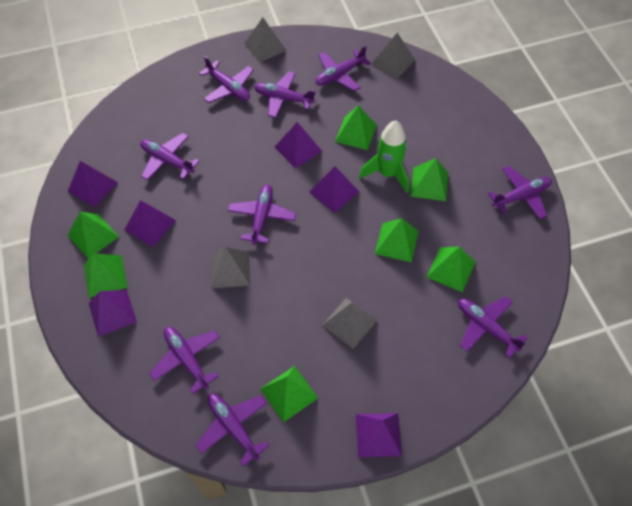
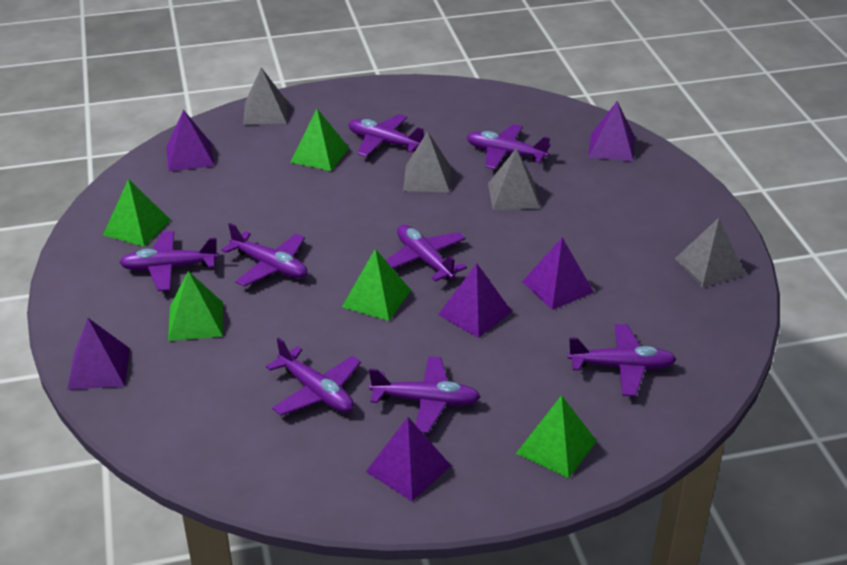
green pyramid: [67,212,119,258] [84,253,128,298] [260,366,318,422] [335,106,377,150] [375,218,419,262] [410,158,448,201] [427,246,475,292] = 7 -> [103,179,171,247] [168,271,223,341] [290,109,349,171] [342,249,411,321] [516,395,597,478] = 5
green rocket: [359,121,409,193] = 1 -> none = 0
purple plane: [140,133,200,181] [149,327,220,394] [195,393,270,467] [199,56,254,103] [227,185,296,245] [254,71,316,118] [316,46,371,91] [458,296,528,358] [488,166,552,219] = 9 -> [119,231,219,291] [222,223,307,287] [266,337,361,416] [348,114,425,157] [369,356,481,433] [386,225,467,282] [467,124,551,169] [567,324,677,396] = 8

